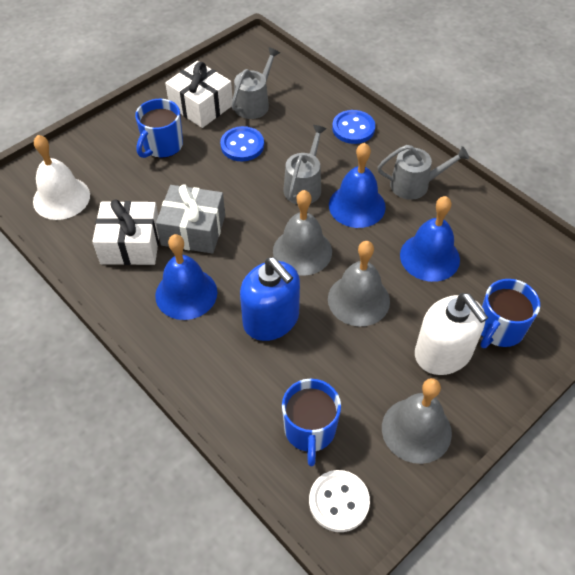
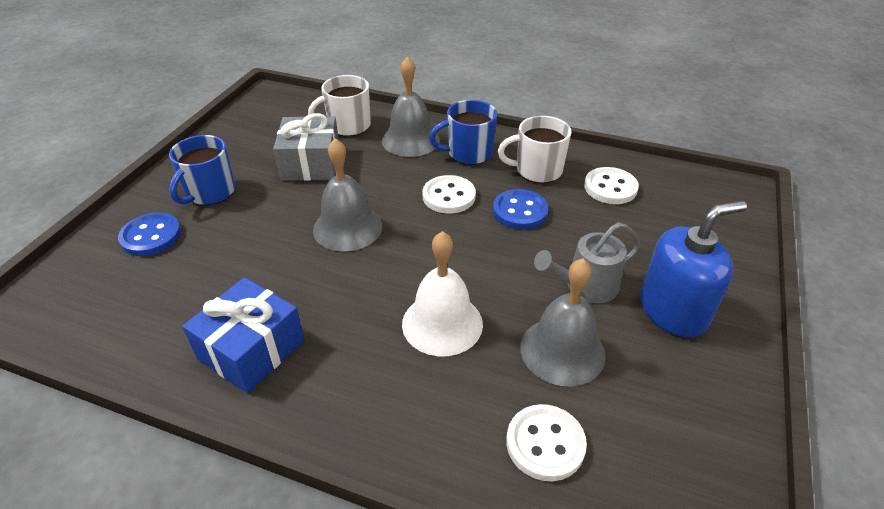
blue bell: [155,234,217,320] [329,143,386,228] [400,196,460,282] = 3 -> none = 0
blue gift: none = 0 -> [182,277,305,393] = 1
blue mug: [135,99,183,158] [282,379,341,466] [480,279,540,348] = 3 -> [169,135,235,205] [429,100,497,165] = 2
grey watering can: [231,47,280,119] [283,125,327,204] [377,145,469,200] = 3 -> [534,223,641,303] = 1
white button: [309,470,370,532] = 1 -> [423,175,476,214] [506,404,587,481] [584,167,639,204] = 3
white gift: [92,199,159,265] [165,61,233,128] = 2 -> none = 0
white mug: none = 0 -> [308,75,371,136] [498,116,572,183] = 2
white soap dispenser: [415,293,488,375] = 1 -> none = 0

